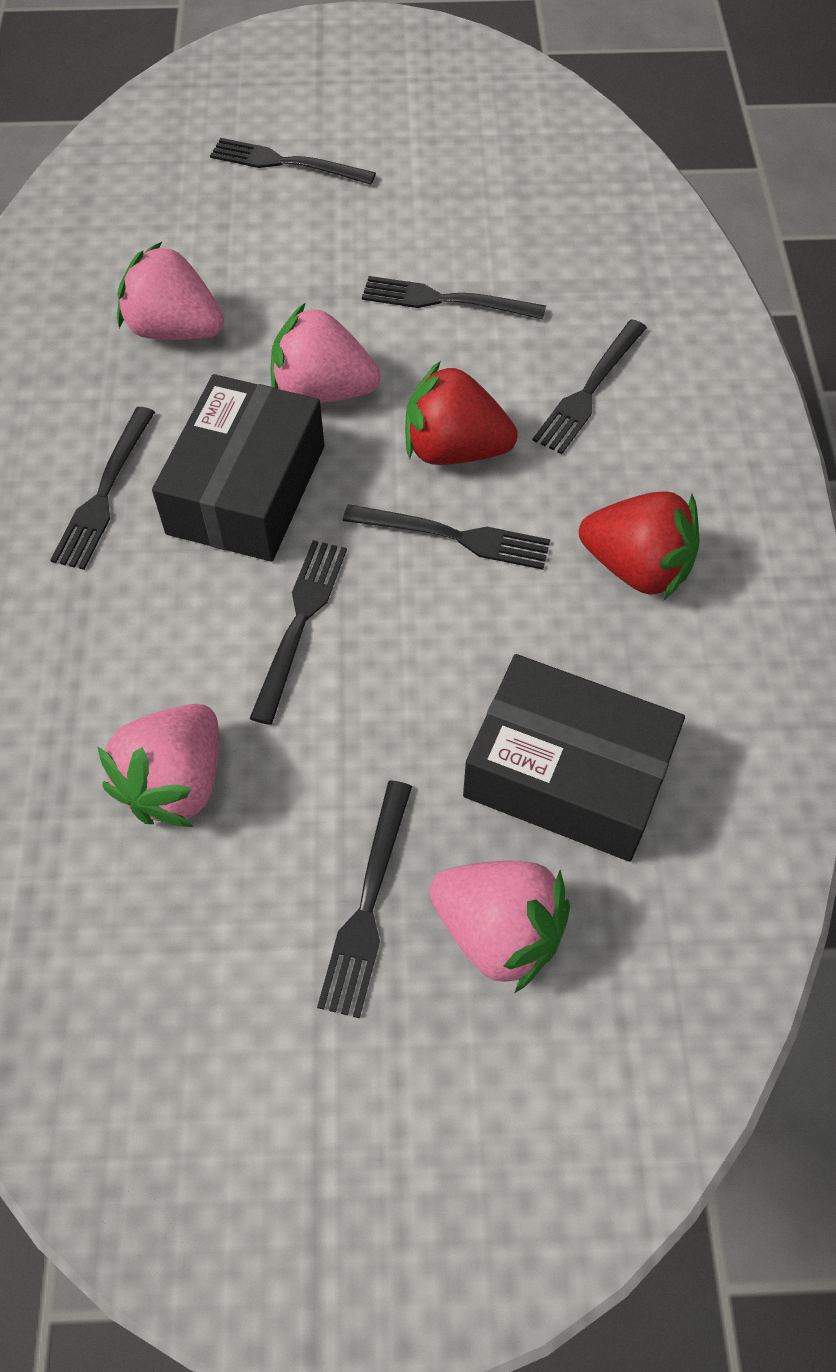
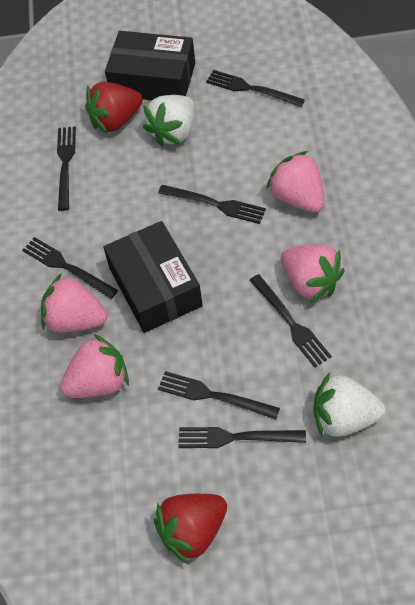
white strawberry: none = 0 -> [143,95,195,147] [313,372,386,437] = 2

